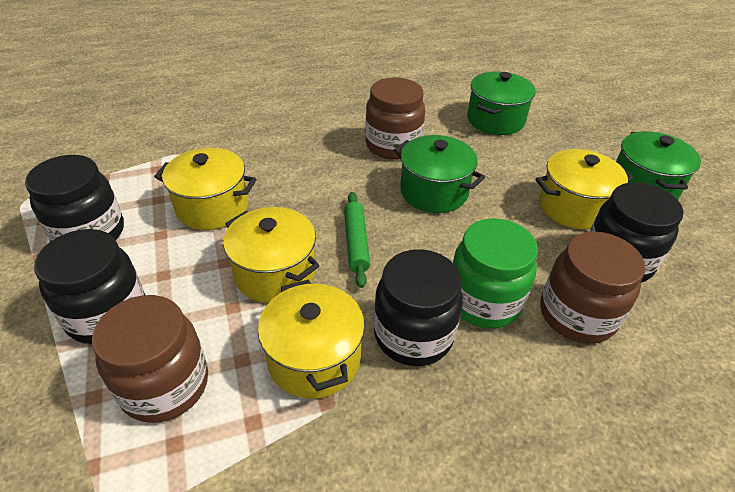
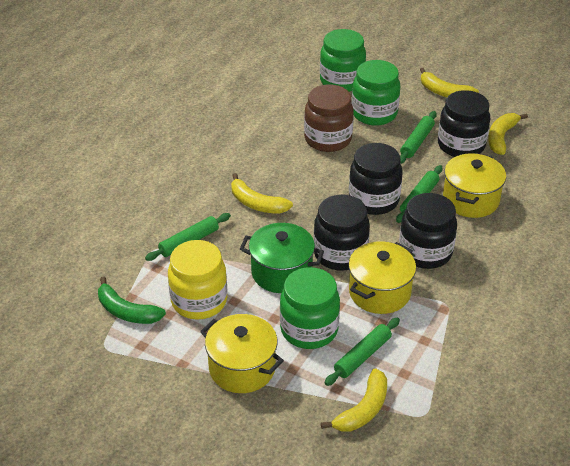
brown jar: [92,295,208,423] [365,77,425,160] [540,232,645,344] = 3 -> [304,84,354,152] = 1
green banana: none = 0 -> [98,277,166,324] = 1
green jar: [452,218,538,329] = 1 -> [280,267,340,349] [320,29,366,92] [352,60,400,126] = 3
green pot: [394,135,485,213] [467,71,536,135] [616,131,701,200] = 3 -> [240,223,324,293] = 1
green rolling pin: [344,192,370,288] = 1 -> [145,213,231,261] [324,317,400,386] [396,165,442,223] [400,111,437,164] = 4
yellow banana: none = 0 -> [231,173,293,214] [321,368,387,432] [420,68,479,97] [488,113,528,155] = 4
yellow jar: none = 0 -> [168,240,227,320] = 1
yellow pot: [154,148,257,230] [223,207,320,303] [258,280,365,399] [536,149,633,229] = 4 -> [200,314,284,393] [348,241,416,314] [443,153,506,218] = 3

